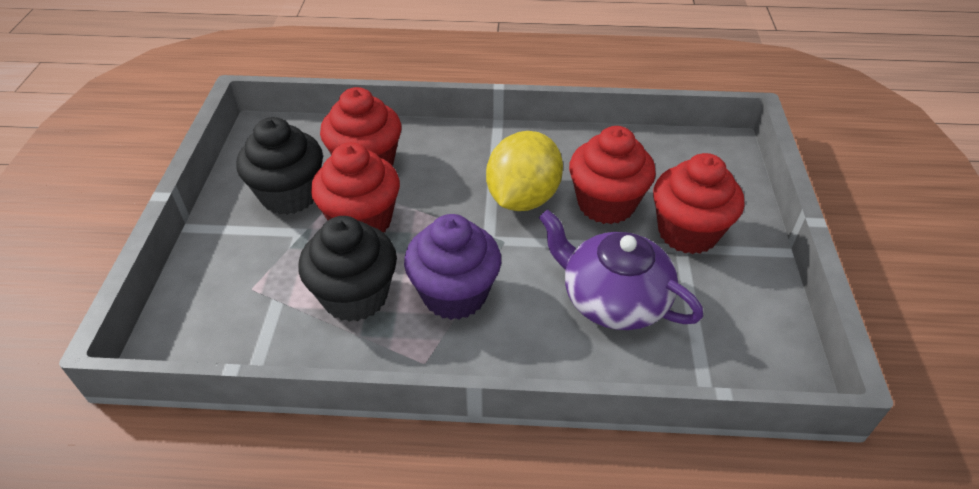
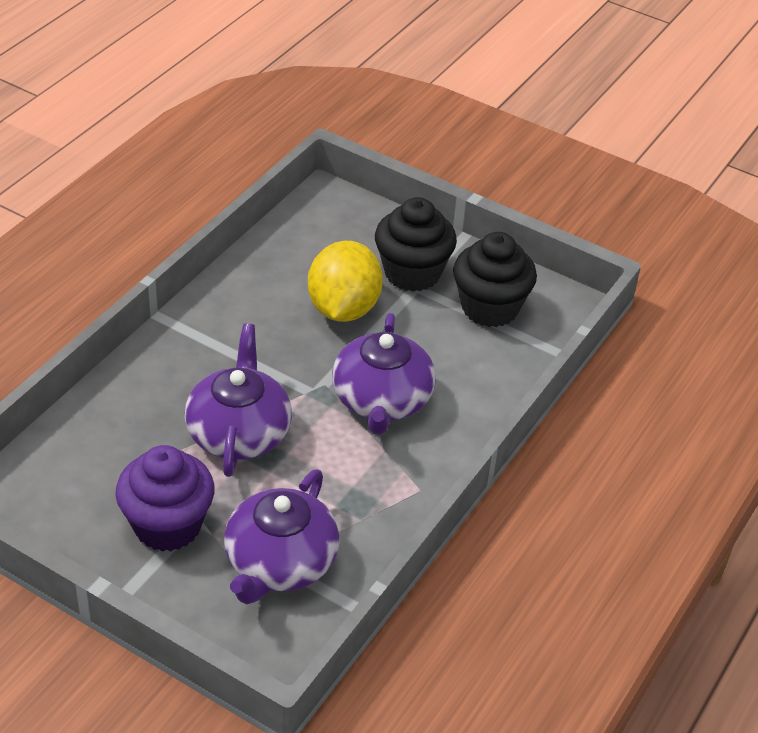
purple teapot: [539,209,703,330] = 1 -> [185,323,292,477] [224,469,340,604] [332,313,436,434] = 3
red cupcake: [311,142,400,233] [320,87,401,165] [569,126,656,224] [653,153,744,254] = 4 -> none = 0

